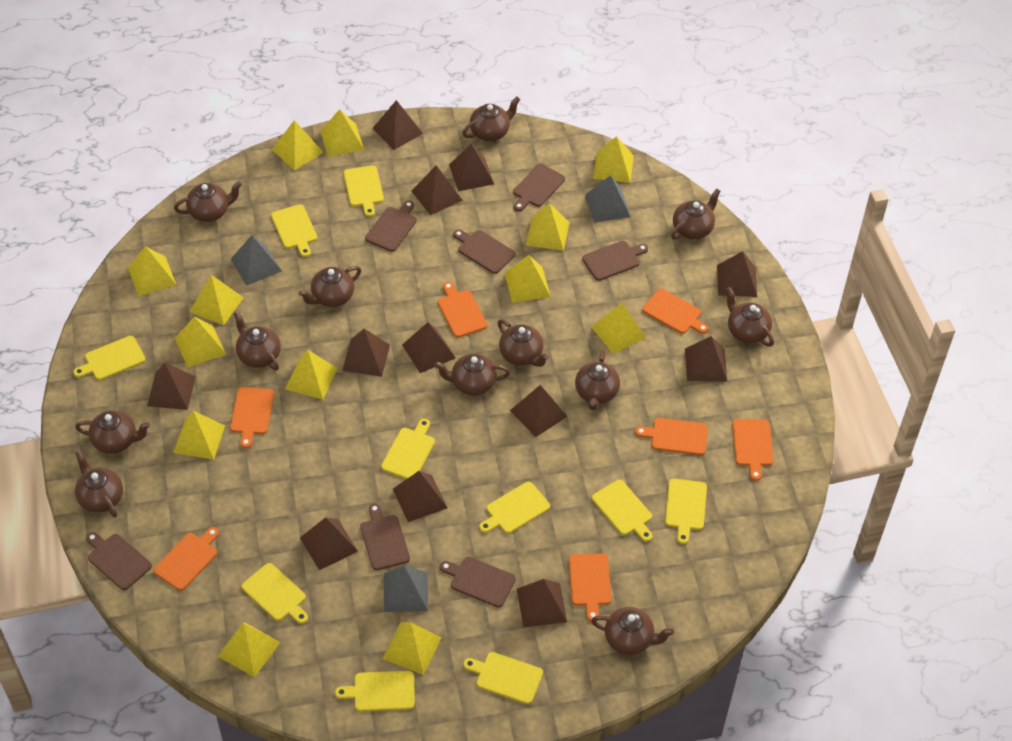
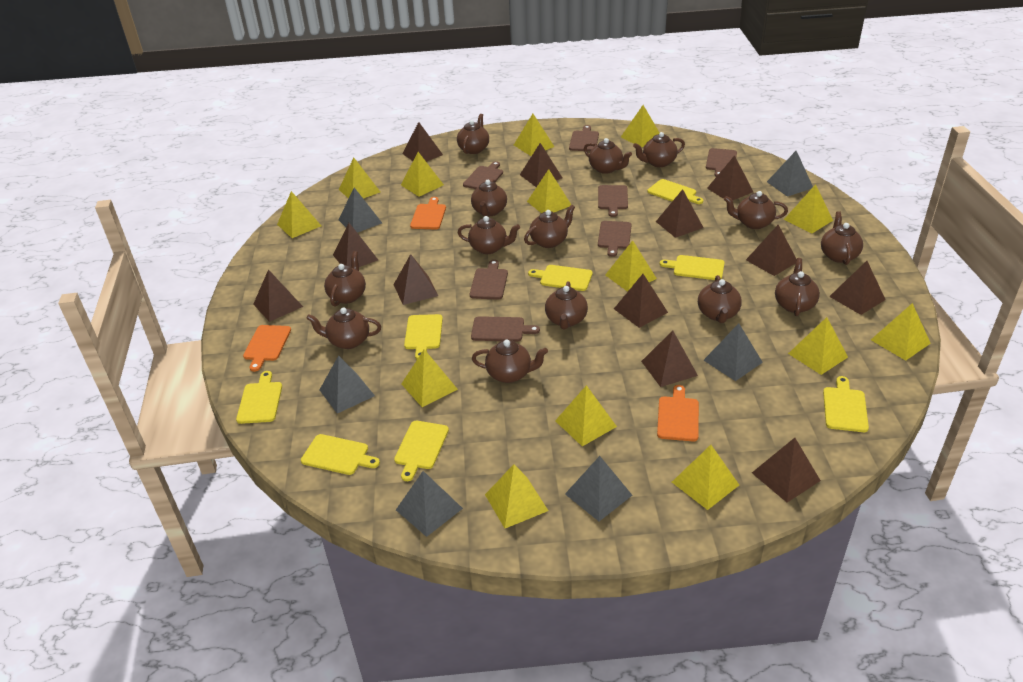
brown teapot: [75,410,150,454] [75,451,123,517] [174,181,242,222] [233,311,281,370] [298,266,361,307] [434,353,510,396] [462,97,520,141] [498,319,549,367] [575,351,620,410] [591,607,674,655] [671,189,721,240] [726,287,774,347] = 12 -> [306,307,381,349] [324,251,366,307] [457,114,489,154] [457,216,520,254] [471,179,507,216] [472,340,548,383] [524,205,575,248] [545,281,588,329] [584,138,632,174] [633,132,685,167] [698,275,742,323] [724,191,788,229] [775,258,820,316] [821,211,863,265] = 14
grey pyramid: [231,235,282,286] [384,566,428,612] [585,175,630,222] = 3 -> [319,355,375,414] [339,187,382,233] [396,471,463,537] [565,456,632,521] [704,323,763,381] [767,151,813,197] = 6
orange cutting board: [154,527,219,591] [230,387,274,448] [438,282,487,338] [569,553,612,622] [635,418,708,455] [642,289,709,334] [732,419,773,481] = 7 -> [243,325,291,372] [410,197,446,229] [657,385,699,441] = 3
yellow cutting board: [73,336,146,380] [242,563,308,624] [271,204,317,257] [335,671,415,712] [344,165,384,217] [381,419,435,479] [463,652,543,704] [479,482,550,533] [592,480,652,542] [665,479,707,544] = 10 -> [236,371,282,424] [301,434,380,475] [394,421,449,481] [404,314,443,359] [528,265,593,291] [647,179,703,204] [660,255,725,280] [823,376,869,432] = 8
yellow pyramid: [128,246,176,296] [173,411,225,460] [175,317,226,367] [190,275,244,325] [218,622,280,677] [272,120,324,170] [285,350,338,400] [320,109,364,157] [382,622,442,675] [505,255,551,303] [526,203,570,251] [592,303,646,354] [593,136,634,183] = 13 -> [277,191,321,238] [339,158,380,199] [401,152,444,196] [402,349,458,407] [485,464,548,528] [514,114,554,156] [527,169,571,213] [555,385,617,446] [605,240,657,292] [621,105,659,148] [672,445,739,510] [784,184,833,233] [788,317,848,375] [871,303,931,361] = 14

